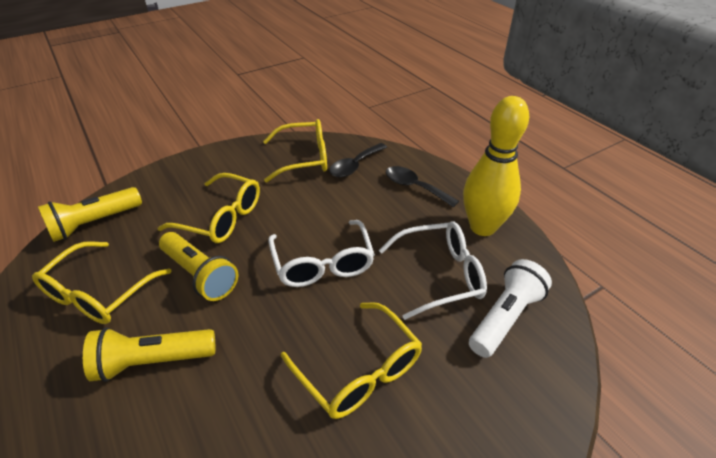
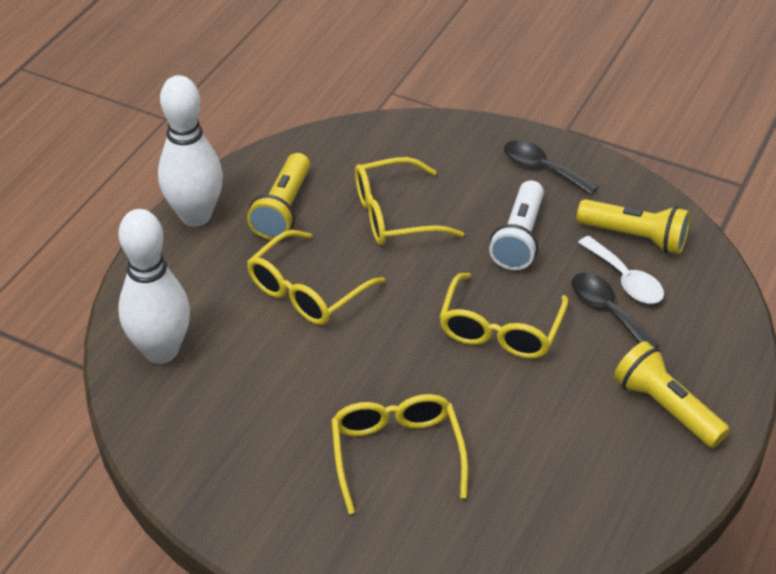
white bowling pin: none = 0 -> [118,209,190,364] [158,75,223,227] = 2
white glasses: [268,220,375,287] [379,221,487,320] = 2 -> none = 0
white spoon: none = 0 -> [578,236,664,304] = 1
yellow bowling pin: [463,96,529,236] = 1 -> none = 0

